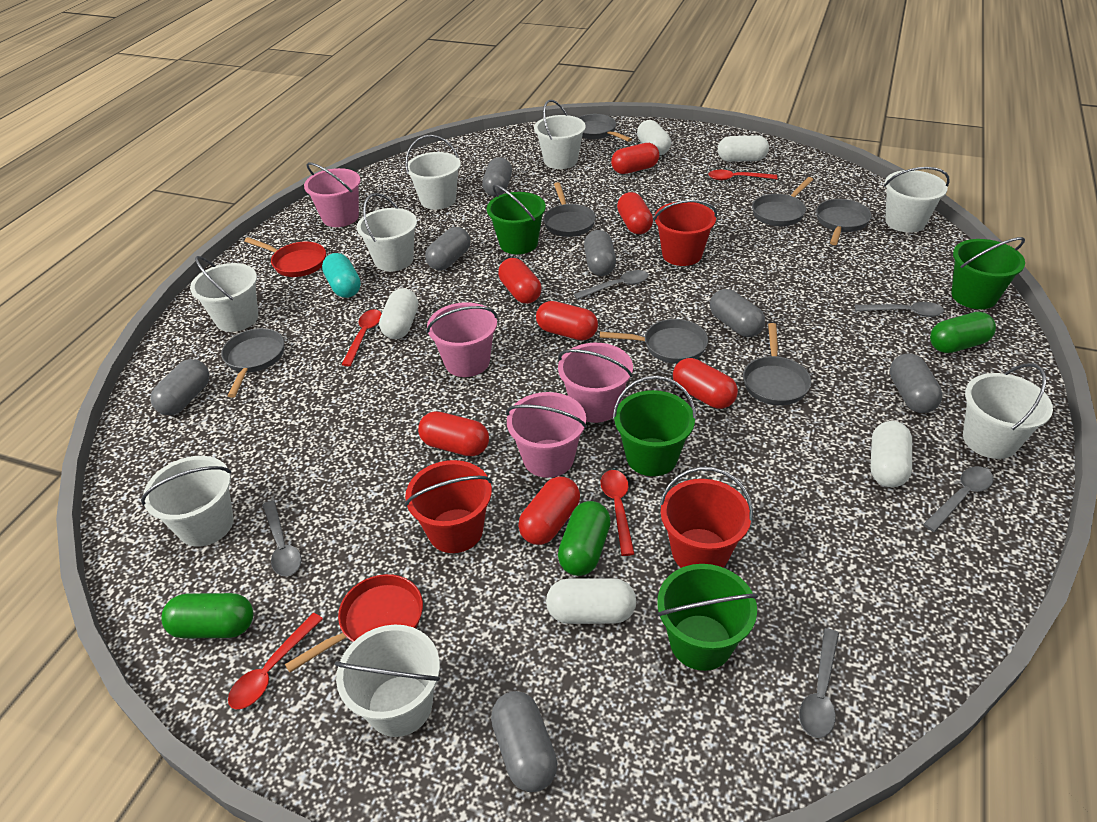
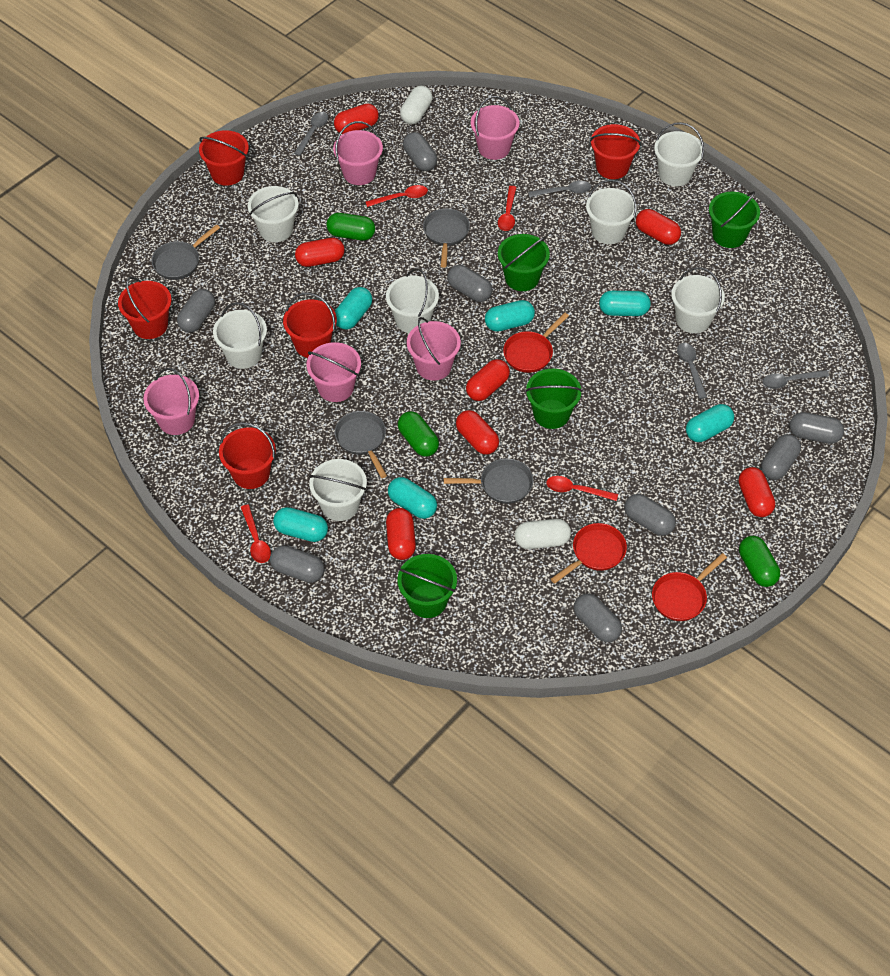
grey capsule: [150,359,210,415] [425,227,471,270] [482,157,512,196] [491,691,558,792] [584,230,616,276] [710,289,765,337] [890,353,943,413] = 7 -> [177,289,215,332] [270,545,324,583] [403,132,437,171] [447,265,492,302] [574,594,622,642] [624,494,676,536] [761,434,801,480] [789,412,844,444] = 8
grey pan: [221,328,284,398] [543,182,596,237] [578,114,632,142] [600,319,708,364] [743,323,811,406] [752,177,813,226] [816,199,872,245] = 7 -> [151,224,220,280] [335,411,387,478] [423,208,470,268] [444,458,533,504] = 4
grey spoon: [262,500,301,576] [574,270,649,300] [799,628,839,738] [855,302,944,317] [923,466,994,532] = 5 -> [294,112,329,156] [528,181,591,197] [677,343,707,399] [763,370,829,389] = 4
pink bucket: [304,162,361,227] [426,302,498,377] [506,392,587,478] [558,343,633,423] = 4 -> [143,368,199,435] [306,342,361,402] [333,121,383,185] [407,317,461,381] [471,96,520,160] = 5
red bucket: [405,460,492,553] [654,200,717,266] [660,467,753,568] = 3 -> [118,277,172,339] [199,130,249,186] [219,422,276,489] [283,292,337,358] [590,124,641,179] = 5
red pan: [244,237,326,277] [285,574,423,672] = 2 -> [503,313,569,373] [551,523,627,584] [652,553,727,621] = 3
turquoise capsule: [322,253,361,298] = 1 -> [273,507,328,542] [335,287,372,330] [388,477,437,519] [485,300,535,332] [599,291,651,316] [686,404,734,442] = 6
white bucket: [141,456,234,547] [190,256,258,332] [335,625,440,737] [357,193,417,272] [405,135,461,210] [534,100,586,169] [884,167,950,233] [963,363,1053,459] = 8 -> [213,302,267,369] [248,186,299,242] [309,459,367,521] [386,268,439,333] [586,180,637,244] [654,122,704,186] [671,267,725,333] = 7
white capsule: [379,288,418,339] [546,578,636,624] [637,120,671,155] [718,135,769,162] [870,421,912,487] = 5 -> [400,86,432,124] [515,519,571,549] = 2

